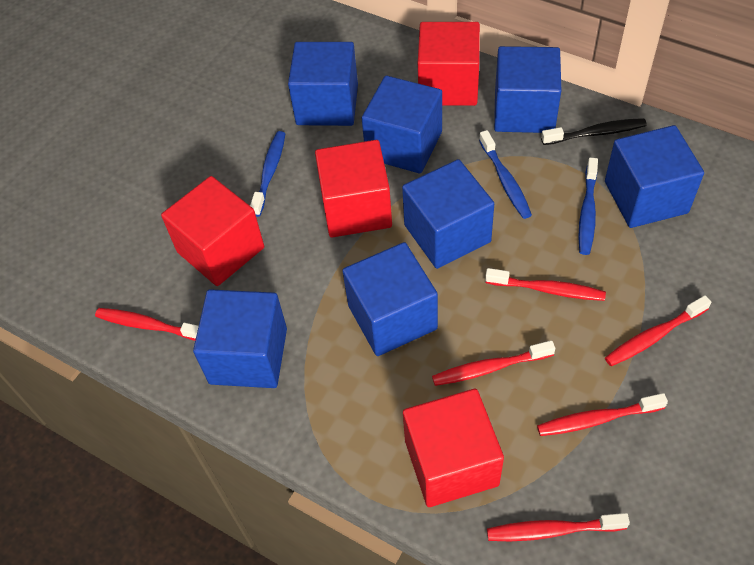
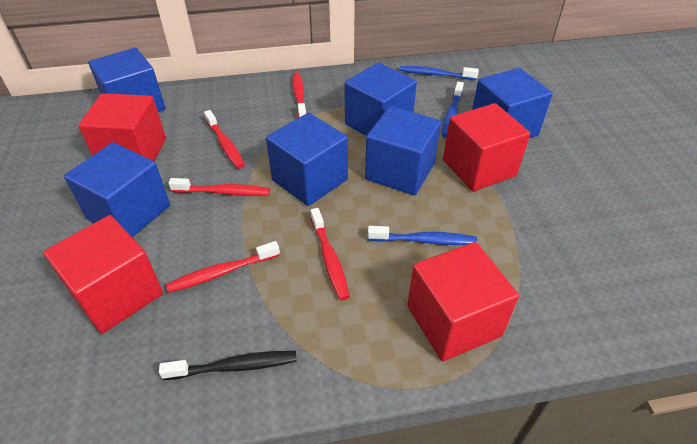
blue cube: [193,289,287,388] [288,42,358,126] [342,242,438,356] [362,76,442,174] [402,159,494,269] [494,46,562,133] [605,125,704,228] = 7 -> [64,142,170,237] [88,48,165,112] [266,113,348,206] [345,62,417,136] [365,106,441,195] [472,68,553,138] = 6
red toothbrush: [95,308,199,341] [432,340,555,386] [485,268,606,301] [487,513,630,541] [537,393,668,436] [605,295,711,366] = 6 -> [166,241,280,293] [168,178,270,196] [204,110,245,169] [292,72,306,118] [311,208,350,300] = 5

